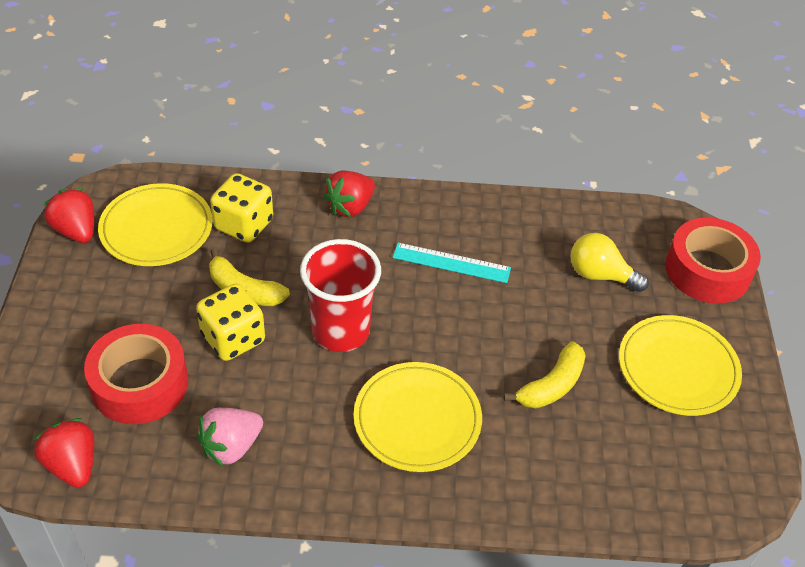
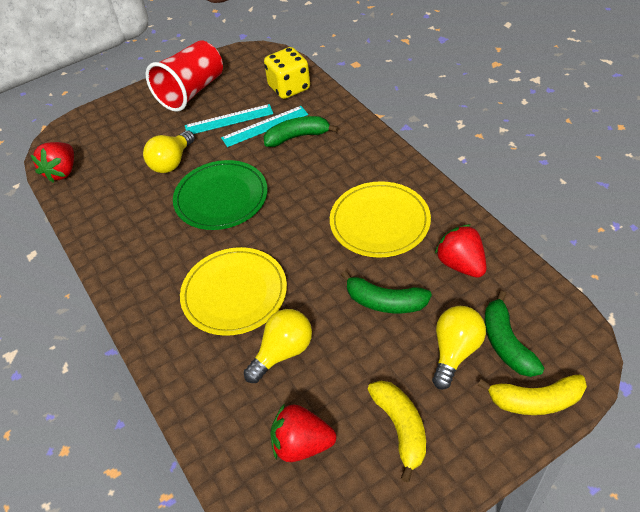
green banana: none = 0 -> [264,116,338,147] [341,271,432,313] [485,291,544,377] = 3
green plate: none = 0 -> [173,160,268,230] = 1
pink strawberry: [197,408,263,467] = 1 -> none = 0
red tape: [84,324,188,424] [665,218,761,304] = 2 -> none = 0
turquoise ruler: [393,243,511,283] = 1 -> [185,104,273,134] [221,106,308,147] = 2
yellow dice: [196,284,265,361] [210,173,273,243] = 2 -> [264,47,310,99] = 1
yellow light bulb: [571,233,649,292] = 1 -> [143,130,195,173] [244,309,312,383] [432,306,486,389] = 3
yellow plate: [98,183,213,266] [354,362,482,472] [619,315,742,416] = 3 -> [180,247,287,336] [330,181,431,258] = 2

